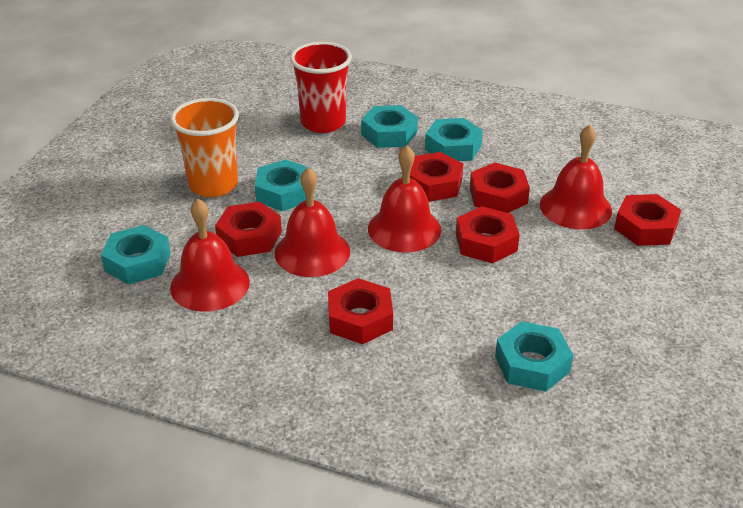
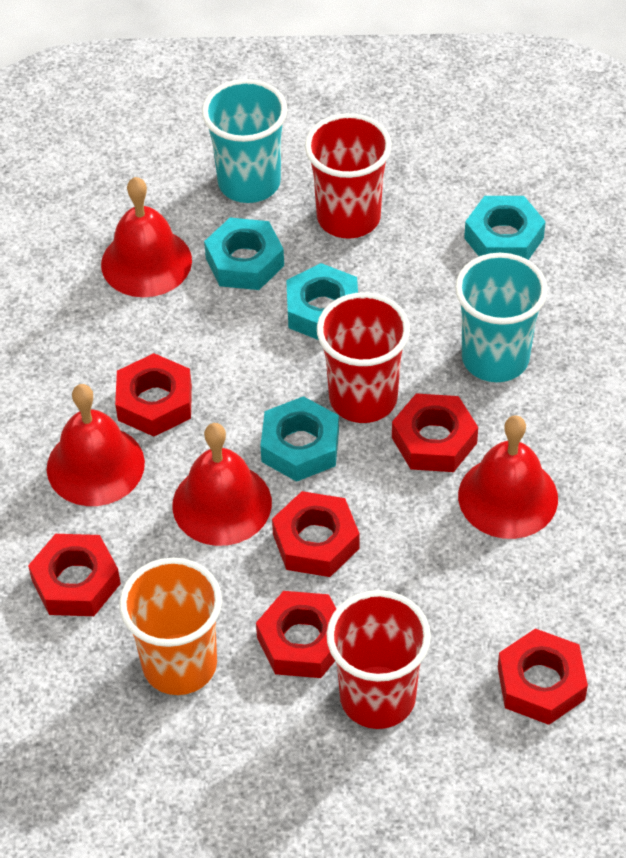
red cup: [290,42,352,133] = 1 -> [305,113,392,239] [317,292,410,423] [326,590,431,729] = 3
turquoise cup: none = 0 -> [202,79,287,203] [455,253,548,382] = 2
turquoise nut: [101,225,171,284] [255,159,311,211] [361,105,418,148] [425,118,483,161] [495,321,573,392] = 5 -> [204,218,284,290] [260,396,339,482] [286,263,358,340] [464,196,546,260] = 4

